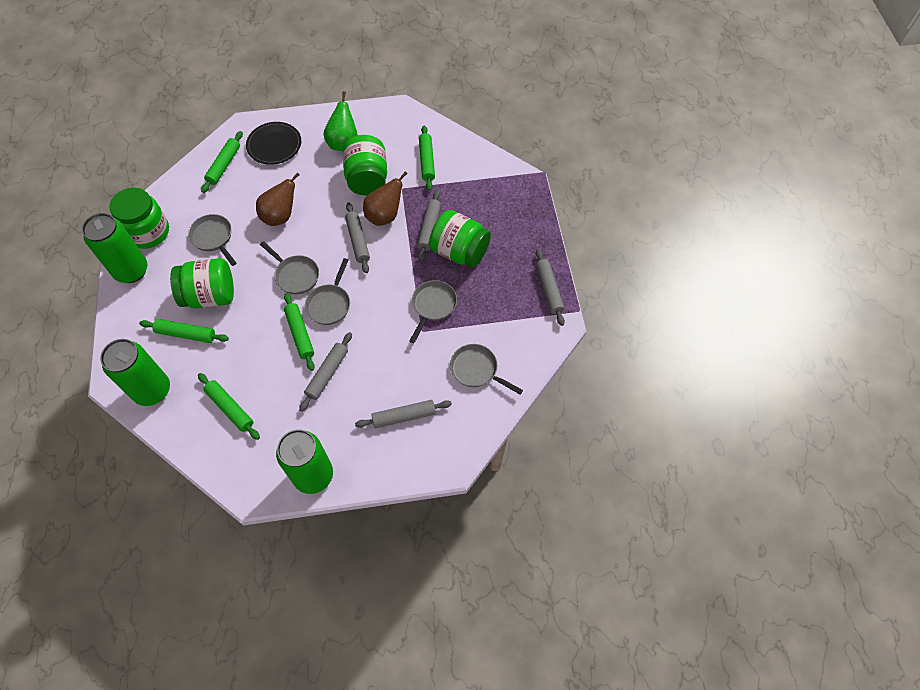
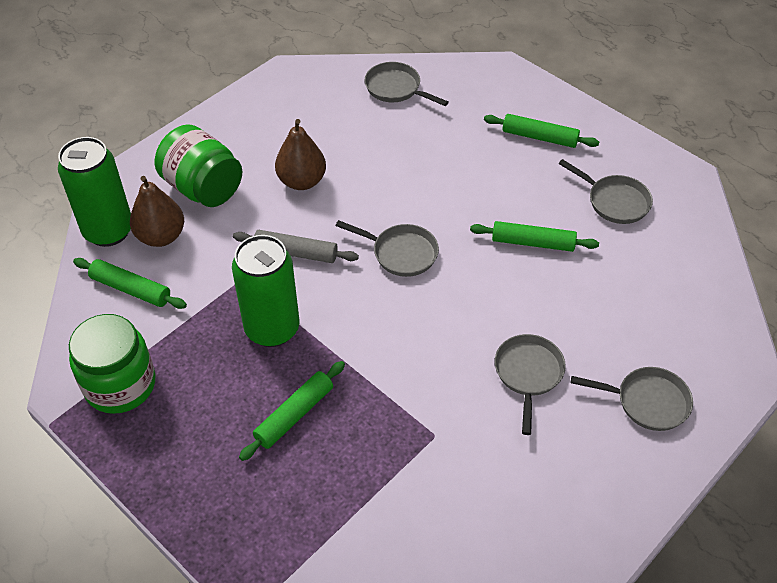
black plate: [246,122,301,165] = 1 -> none = 0
green can: [82,213,147,283] [100,339,170,406] [276,429,333,494] = 3 -> [58,137,131,247] [232,235,299,347] = 2
green jar: [109,188,169,249] [170,258,234,308] [343,135,387,196] [429,210,491,267] = 4 -> [69,314,156,414] [155,124,242,207] = 2
green pear: [324,91,358,151] = 1 -> none = 0
green rolling pin: [139,319,229,343] [198,373,260,440] [201,131,243,193] [284,293,315,371] [419,125,435,190] = 5 -> [73,258,187,309] [239,361,345,461] [470,221,599,252] [484,114,599,148] = 4
grey rolling pin: [299,332,352,412] [345,202,370,273] [355,400,452,428] [417,190,441,261] [536,249,565,326] = 5 -> [233,230,359,263] = 1

